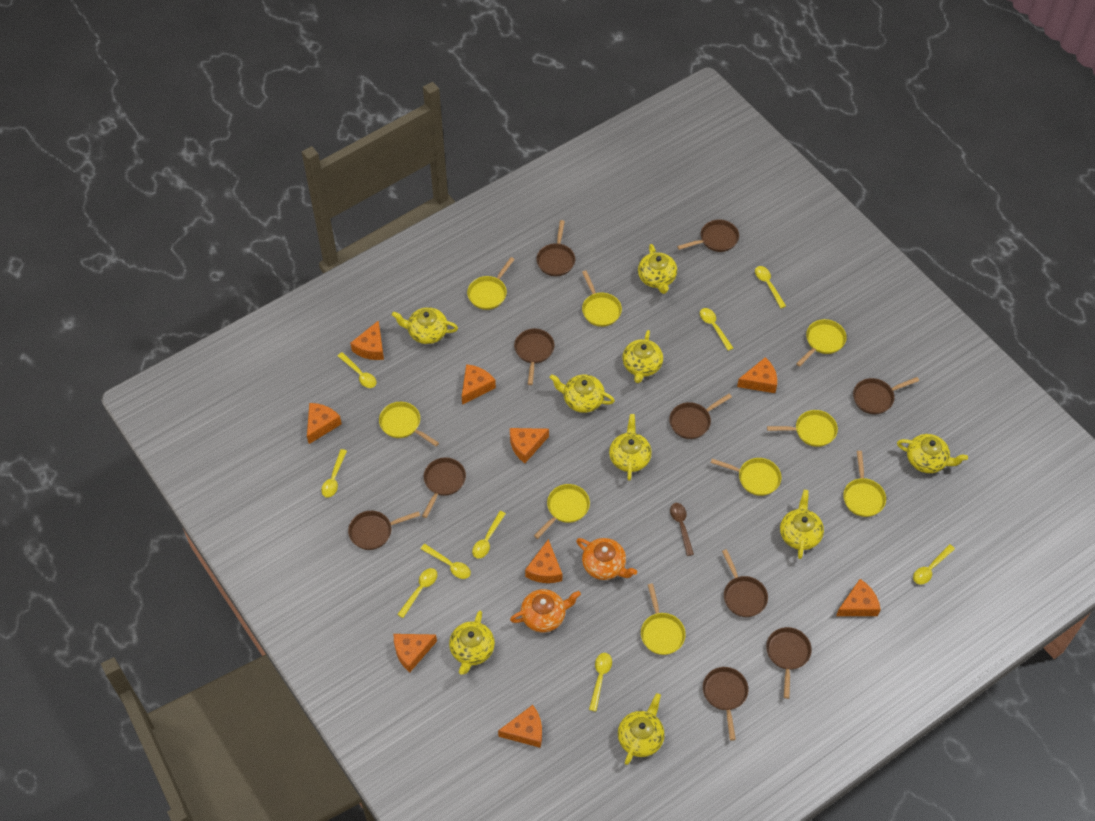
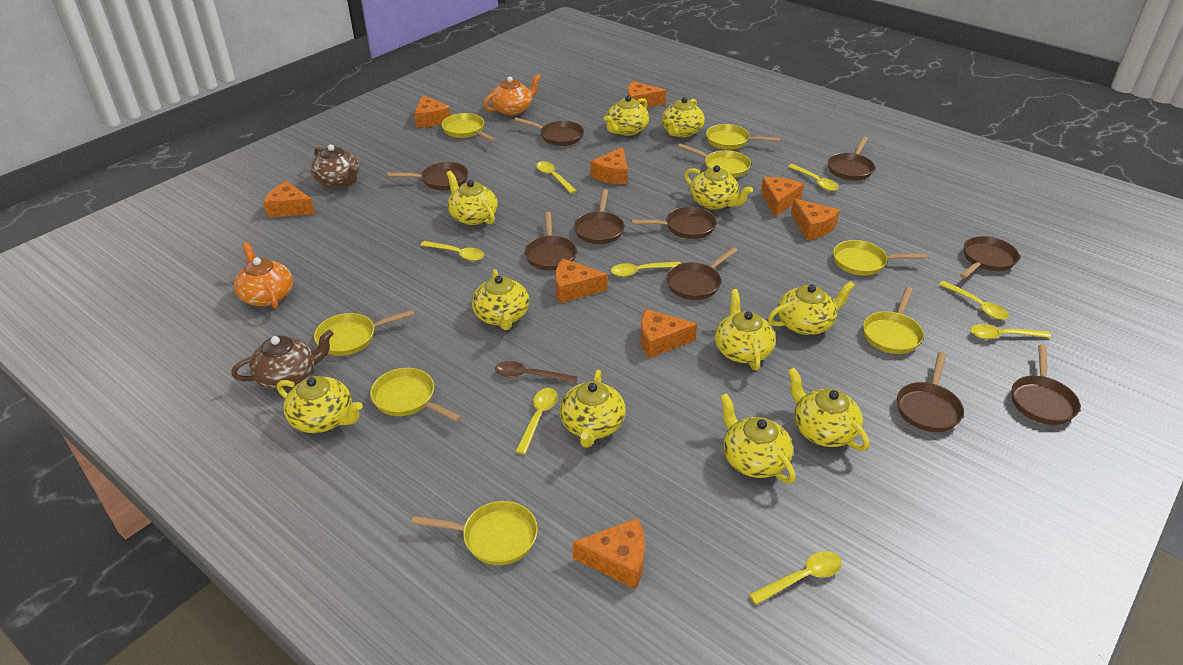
brown teapot: none = 0 -> [231,330,334,389] [311,144,359,187] = 2
yellow pan: [379,402,439,446] [467,257,515,310] [534,484,590,539] [582,270,622,327] [641,584,686,655] [711,458,781,496] [767,410,838,447] [796,319,847,366] [843,451,886,517] = 9 -> [314,309,414,356] [370,368,461,422] [411,501,538,565] [441,113,495,141] [678,143,751,178] [706,124,781,150] [833,240,927,276] [863,287,924,354] = 8
yellow spoon: [321,449,347,498] [338,352,377,388] [397,568,437,618] [421,544,471,579] [472,511,506,559] [589,653,612,711] [700,308,733,351] [755,266,786,308] [913,544,955,585] = 9 -> [420,241,485,261] [515,388,558,454] [536,161,577,194] [611,262,681,277] [749,551,842,605] [788,164,839,191] [939,281,1009,320] [970,324,1051,339] = 8
yellow teapot: [392,307,458,344] [449,611,495,675] [550,374,615,413] [609,414,652,481] [618,693,665,765] [622,330,663,383] [638,244,677,294] [780,490,824,559] [897,434,968,473] = 9 -> [277,376,363,433] [446,171,498,225] [472,269,529,330] [559,370,626,448] [604,95,649,136] [661,97,705,137] [684,165,753,210] [715,289,776,371] [720,393,796,483] [768,281,855,335] [788,368,869,451] = 11

